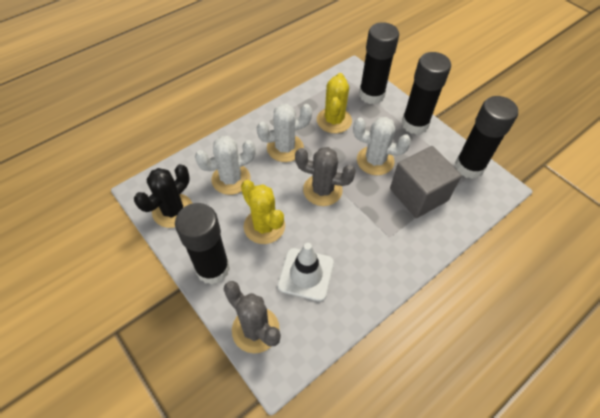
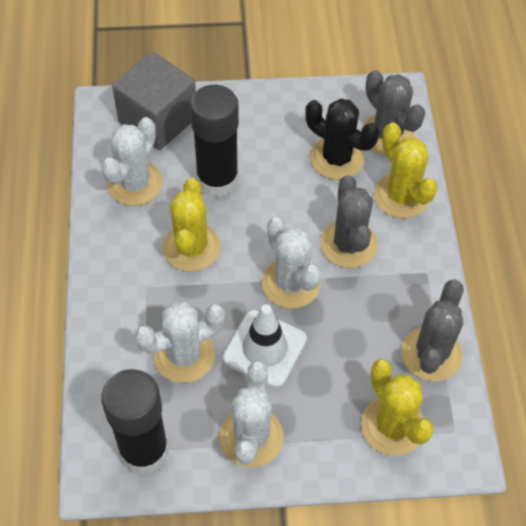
black glue stick: [175,203,230,285] [359,22,399,104] [402,52,451,135] [455,96,518,179] = 4 -> [101,369,169,474] [190,85,239,198] = 2
grey cactus: [224,281,281,353] [295,147,356,206] = 2 -> [320,175,378,268] [361,70,426,155] [401,280,464,381] = 3
white cactus: [195,136,255,195] [257,104,312,162] [353,117,411,175] = 3 -> [101,117,163,206] [134,302,225,383] [219,361,284,467] [262,217,321,309] = 4
yellow cactus: [241,180,285,244] [317,73,352,133] = 2 -> [163,178,220,272] [361,359,434,456] [374,122,438,219] = 3

